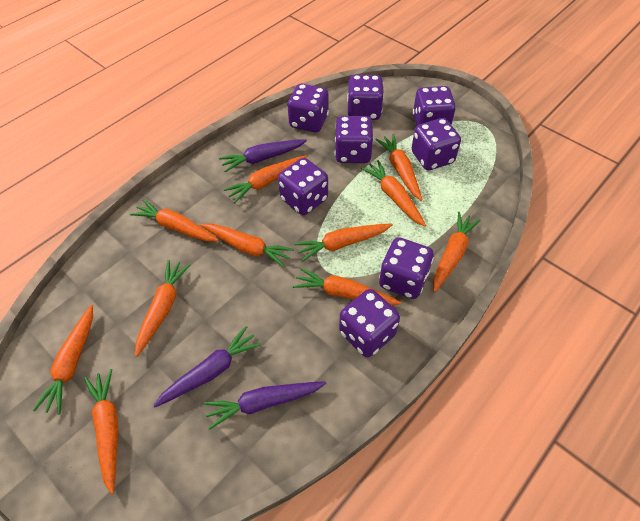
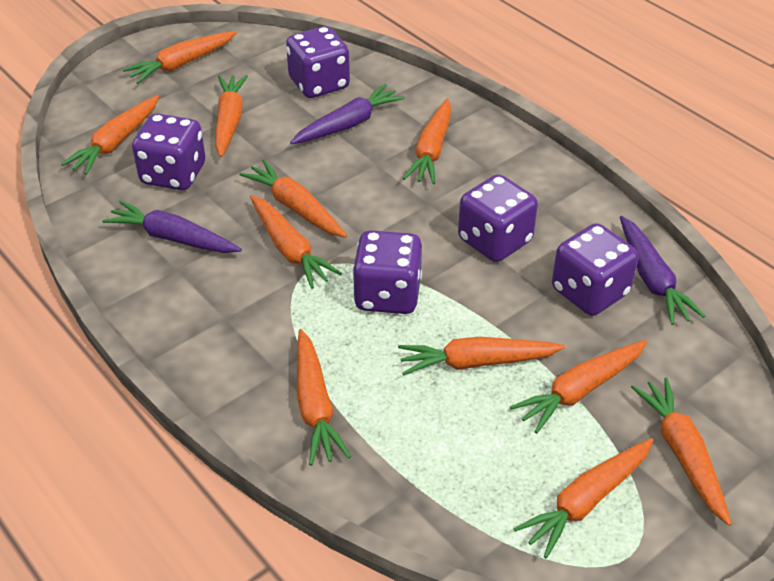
purple dice: [278,158,328,215] [287,84,329,132] [335,116,374,163] [339,289,400,357] [347,75,384,120] [379,237,434,299] [412,118,461,170] [413,86,456,126] = 8 -> [132,114,205,190] [286,26,350,98] [352,230,422,314] [458,174,538,262] [552,223,639,316] = 5

